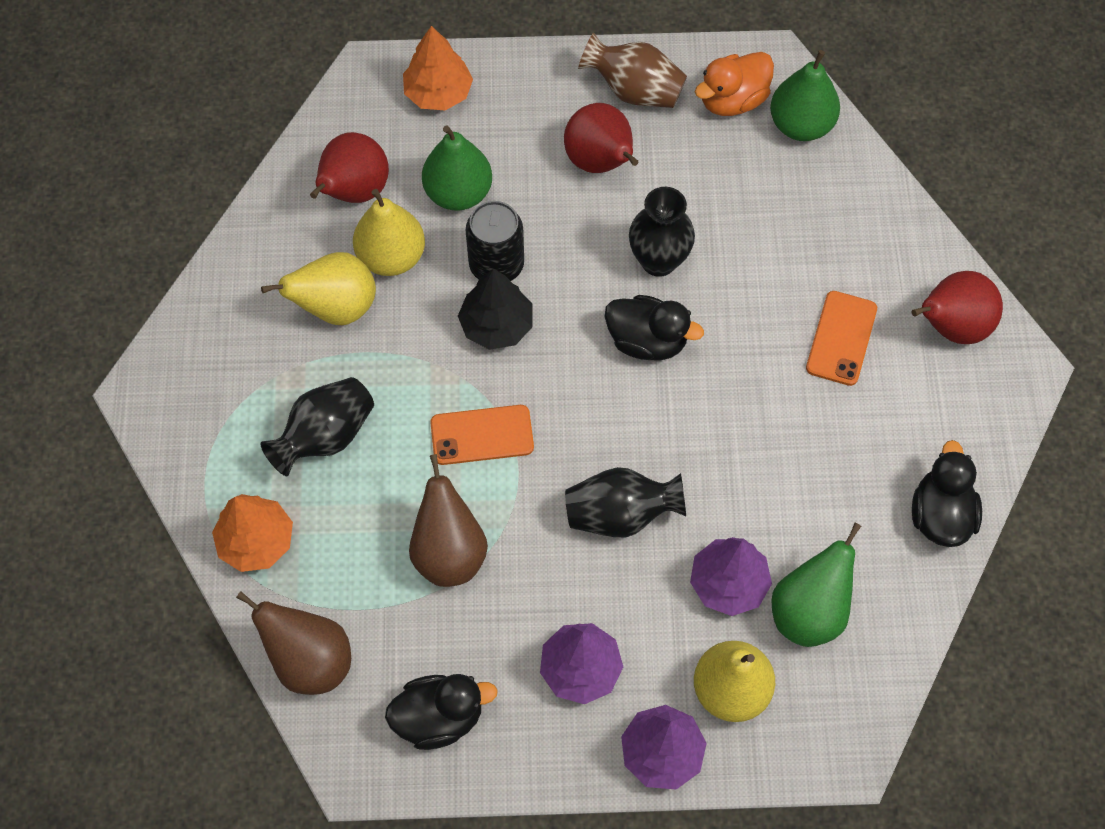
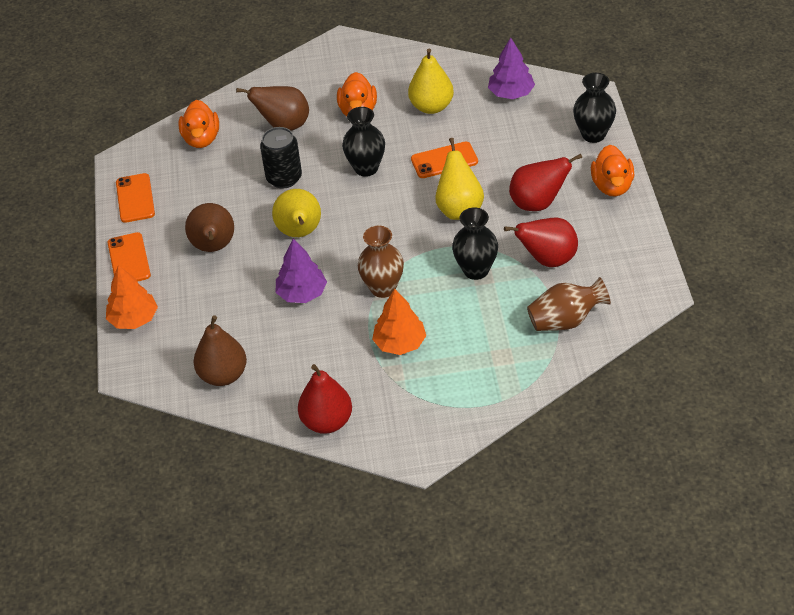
black duck: [385,674,498,750] [605,295,704,360] [912,440,982,547] = 3 -> none = 0
black tree: [458,269,533,350] = 1 -> none = 0
brown pear: [236,591,351,695] [409,454,488,587] = 2 -> [185,203,234,252] [194,315,247,386] [236,86,309,131] = 3
brown vase: [578,33,687,108] = 1 -> [358,226,404,298] [527,277,611,331] = 2
green pear: [422,125,492,211] [770,50,840,141] [771,523,861,647] = 3 -> none = 0
orange duck: [695,52,774,116] = 1 -> [179,100,219,148] [337,72,377,117] [591,145,634,196] = 3
orange phone: [430,405,534,465] [806,291,877,386] = 2 -> [108,232,151,282] [116,173,155,223] [411,142,478,178] = 3
purple tree: [540,623,623,704] [621,705,707,789] [690,537,772,616] = 3 -> [276,239,327,303] [488,37,535,99] = 2

